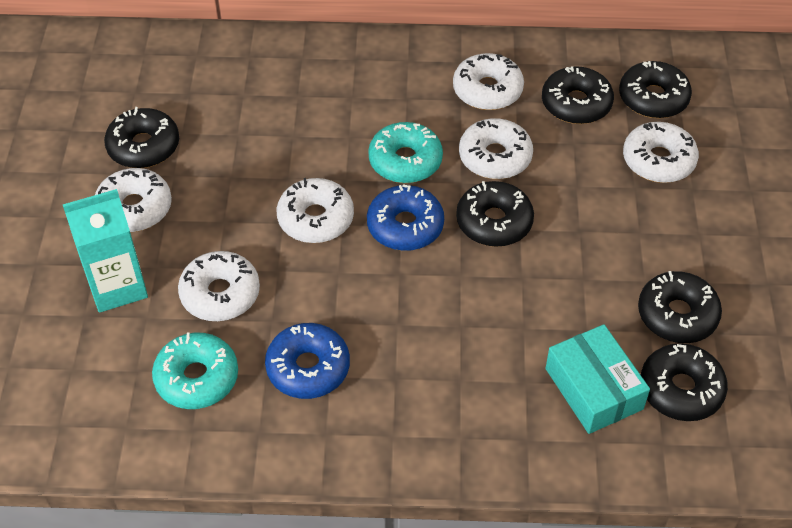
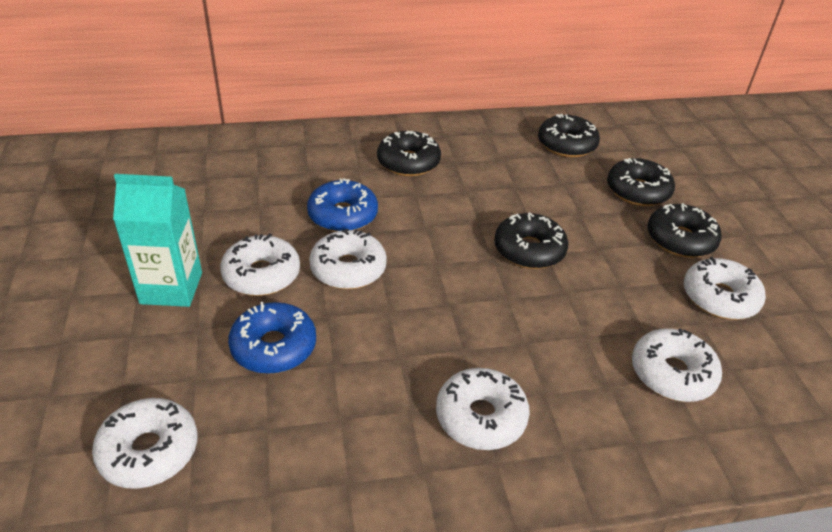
black donut: [104,107,179,168] [456,181,534,247] [542,66,614,124] [619,61,692,118] [638,271,722,343] [641,343,728,421] = 6 -> [377,131,441,176] [494,212,568,269] [538,114,600,158] [607,158,675,206] [647,203,721,258] = 5
turquoise box: [546,324,650,434] = 1 -> none = 0
turquoise donut: [152,333,238,409] [368,122,443,183] = 2 -> none = 0

